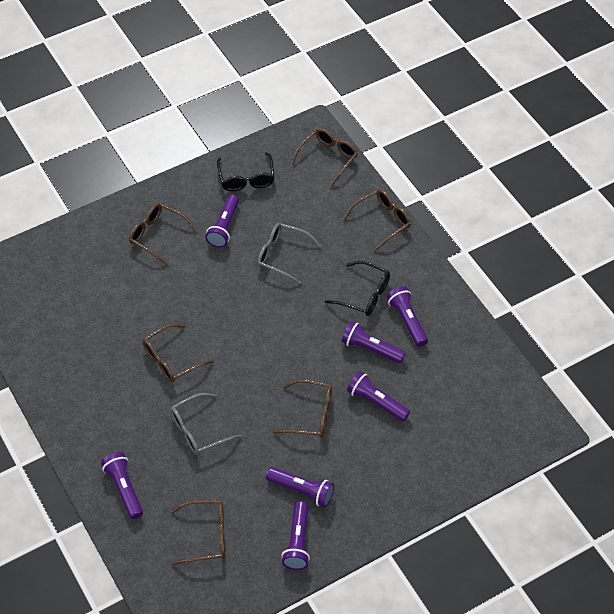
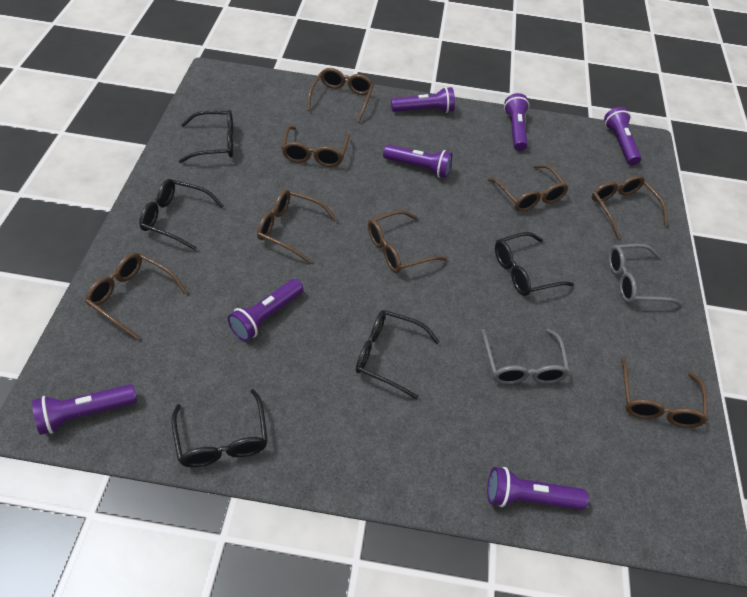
black glasses: [217,152,275,191] [325,261,390,316] = 2 -> [139,179,224,250] [171,389,268,467] [178,110,233,163] [356,310,440,400] [495,232,574,296] = 5
brown glasses: [129,203,197,266] [142,323,214,382] [170,500,225,565] [273,379,332,438] [291,128,358,187] [343,189,411,251] = 6 -> [85,253,187,340] [257,190,337,263] [281,126,350,167] [307,68,374,123] [368,210,447,273] [487,164,568,212] [592,175,668,239] [621,358,708,428] = 8

